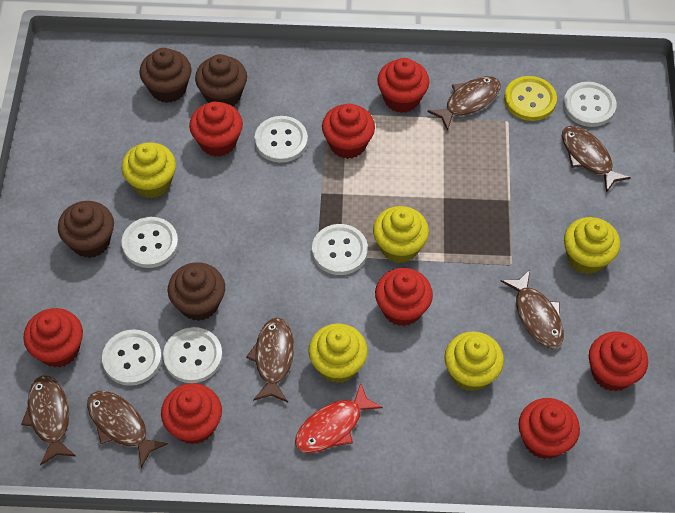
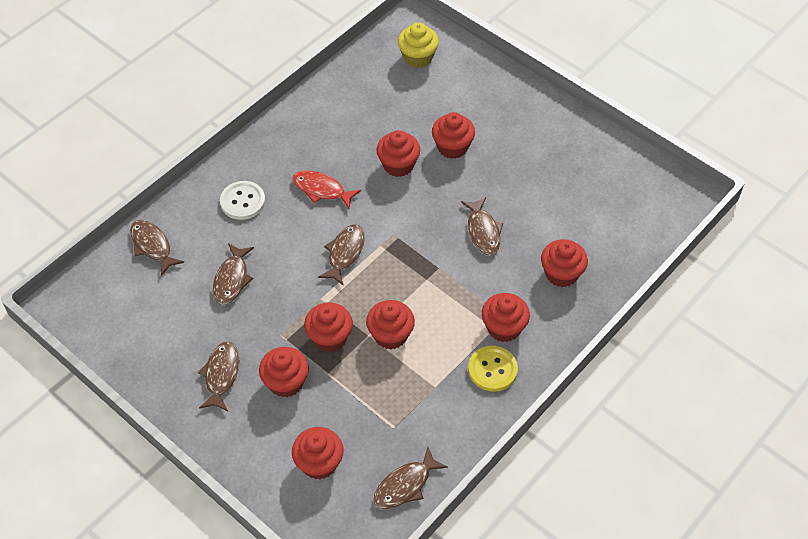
brown cupcake: [58,201,114,258] [139,48,191,103] [168,262,225,321] [195,54,247,106] = 4 -> none = 0
white button: [102,329,162,386] [122,217,178,268] [163,327,223,383] [255,116,308,163] [312,224,368,275] [563,82,617,127] = 6 -> [220,181,265,220] = 1
yellow cupcake: [121,142,176,198] [308,323,368,383] [373,206,429,263] [444,332,504,391] [564,217,620,274] = 5 -> [398,22,439,68] = 1

